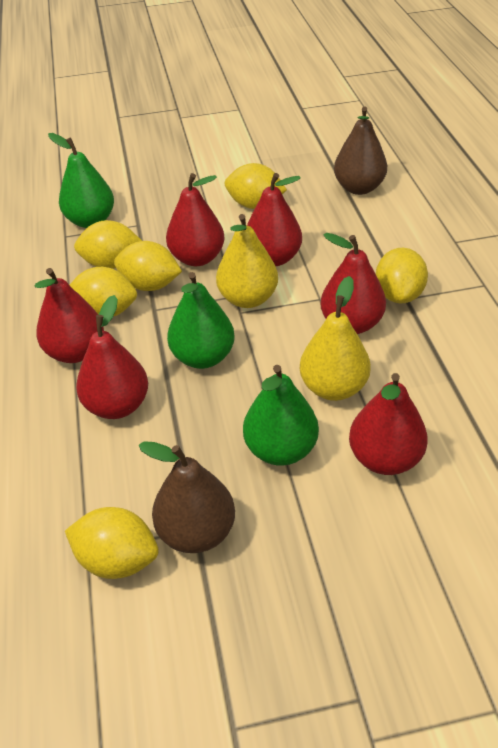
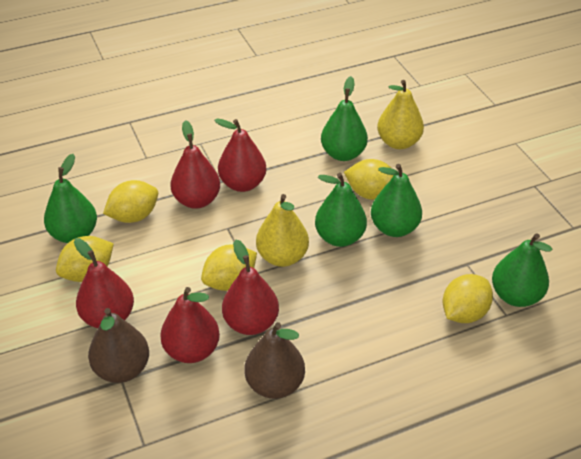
green pear: [48,133,114,228] [167,272,235,369] [243,365,319,466] = 3 -> [44,154,97,243] [315,173,367,247] [321,76,368,161] [371,164,422,237] [492,233,552,307] = 5
red pear: [35,268,104,363] [76,295,148,419] [166,173,224,266] [247,173,302,266] [321,233,386,334] [349,373,428,475] = 6 -> [74,238,134,328] [160,287,220,363] [170,120,220,209] [214,119,267,192] [222,240,279,335] = 5
yellow lemon: [65,507,159,579] [70,267,137,317] [74,220,142,269] [114,241,182,291] [225,163,287,209] [376,248,428,303] = 6 -> [56,236,114,282] [103,180,158,223] [201,244,257,291] [344,159,394,200] [443,274,493,323] = 5

